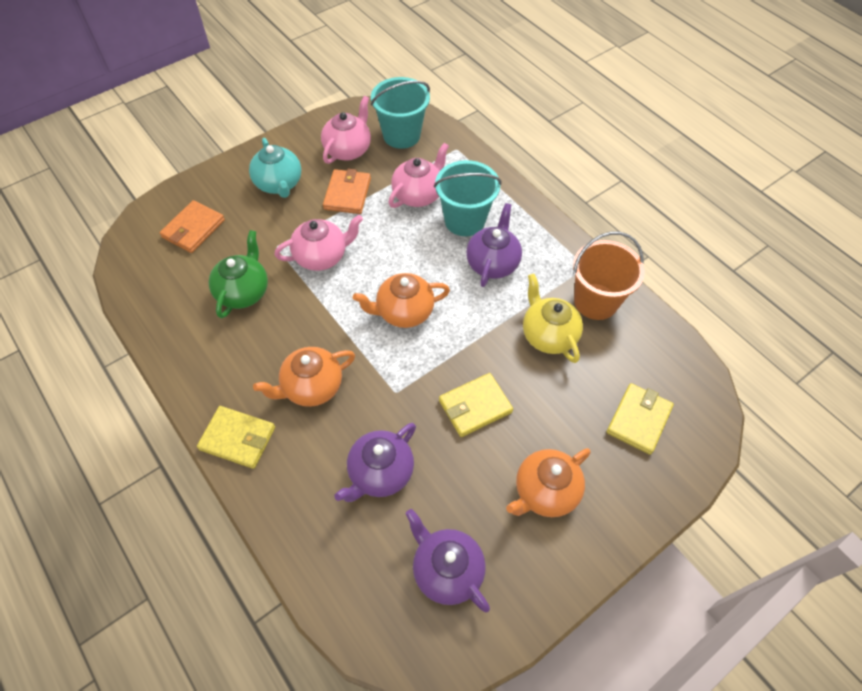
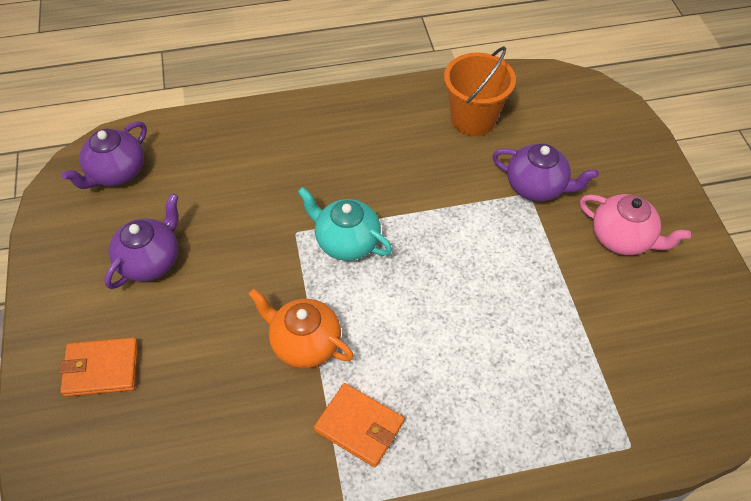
green teapot: [208,230,268,319] = 1 -> none = 0
orange teapot: [253,347,355,407] [353,273,450,328] [506,448,591,517] = 3 -> [248,289,354,368] = 1
pink teapot: [274,215,363,271] [321,96,371,164] [388,143,449,208] = 3 -> [580,194,691,255] = 1
turquoise bucket: [371,77,430,149] [434,160,501,236] = 2 -> none = 0
yellow teapot: [523,274,583,363] = 1 -> none = 0
yellow wallet: [197,406,275,469] [439,373,513,437] [607,383,674,455] = 3 -> none = 0

